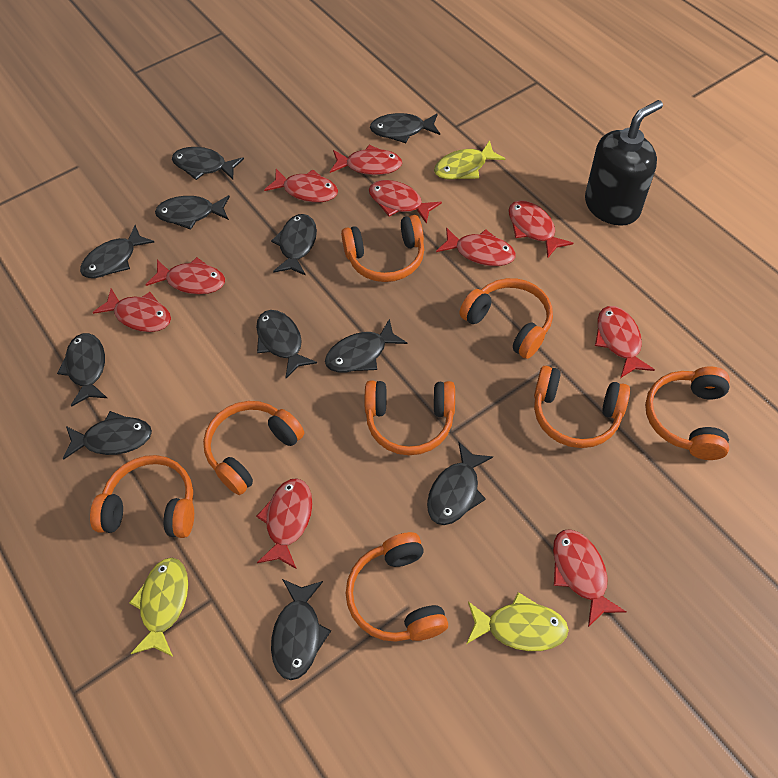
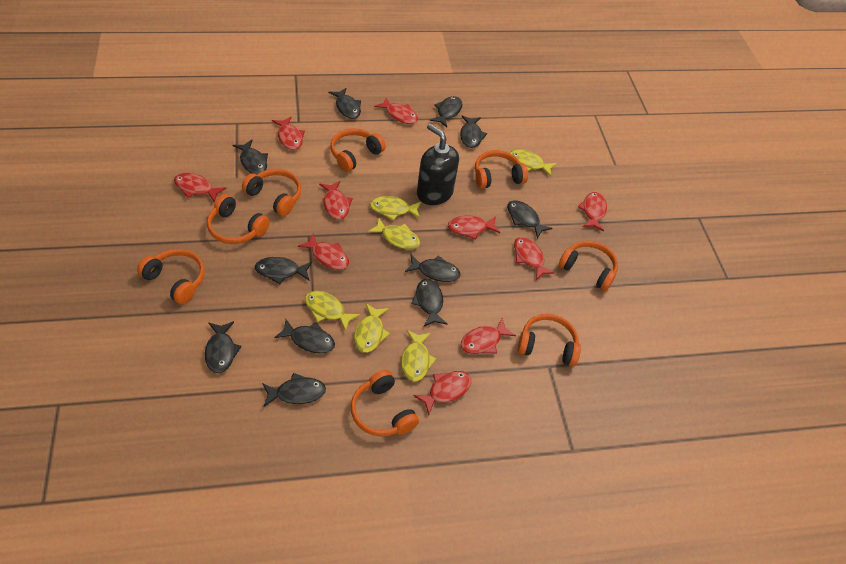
yellow fish: [129,558,188,657] [434,140,505,180] [466,592,569,651] = 3 -> [305,291,360,332] [354,303,390,353] [368,218,420,250] [370,196,421,221] [401,330,436,382] [510,149,557,176] = 6

